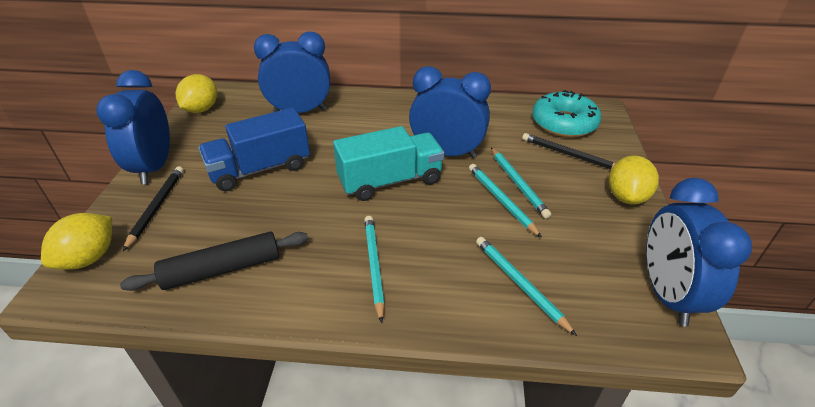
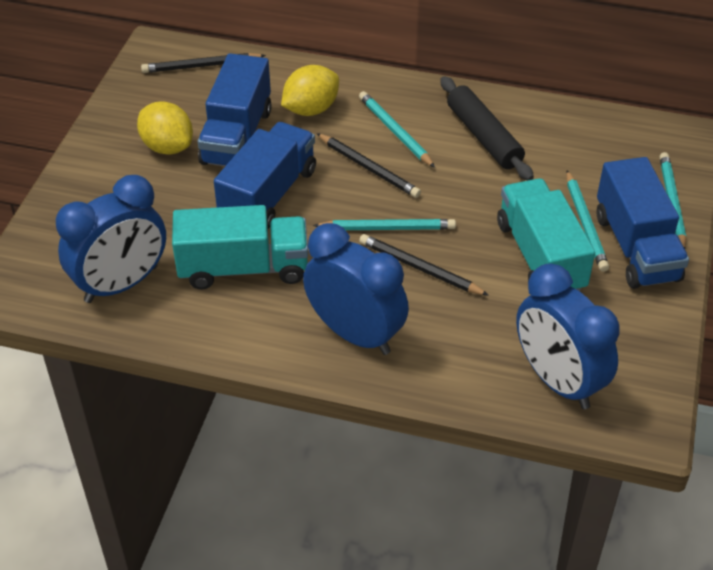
black pencil: [123,166,184,251] [522,133,616,169] = 2 -> [141,53,266,73] [317,133,421,198] [359,234,489,296] = 3
blue clock: [96,70,170,185] [254,32,330,113] [409,66,491,158] [646,178,752,327] = 4 -> [56,175,166,303] [303,223,409,355] [516,263,620,409] = 3
blue truck: [198,108,310,191] = 1 -> [198,53,272,166] [214,122,316,229] [597,157,689,289] = 3
turquoise donut: [532,90,601,138] = 1 -> none = 0
turquoise truck: [333,126,444,201] = 1 -> [172,205,308,290] [497,179,595,291] = 2
yellow lemon: [41,213,112,270] [175,74,217,113] [609,155,659,205] = 3 -> [137,101,193,155] [281,65,339,116] = 2

